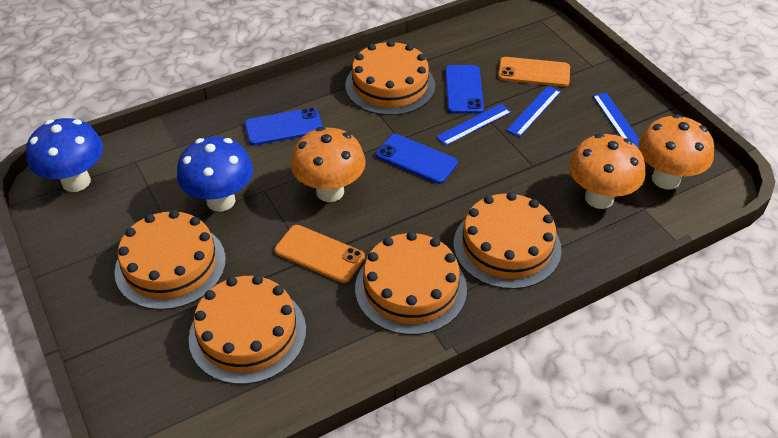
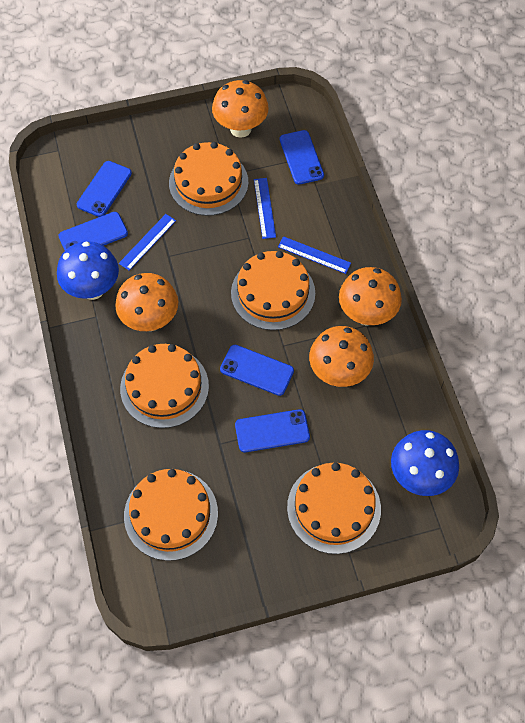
blue phone: [244,108,323,145] [376,134,458,184] [445,65,484,114] = 3 -> [58,212,128,250] [77,161,132,217] [220,345,294,396] [235,409,310,452] [280,130,324,185] = 5
orange mushroom: [291,127,366,202] [569,134,645,209] [638,114,714,190] = 3 -> [115,273,178,331] [212,80,269,138] [309,326,374,387] [339,267,402,325] = 4
orange phone: [275,225,365,283] [498,57,570,87] = 2 -> none = 0

